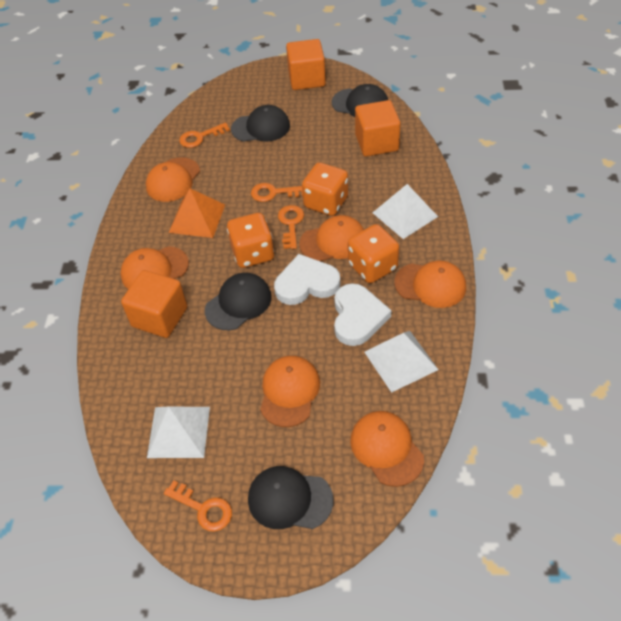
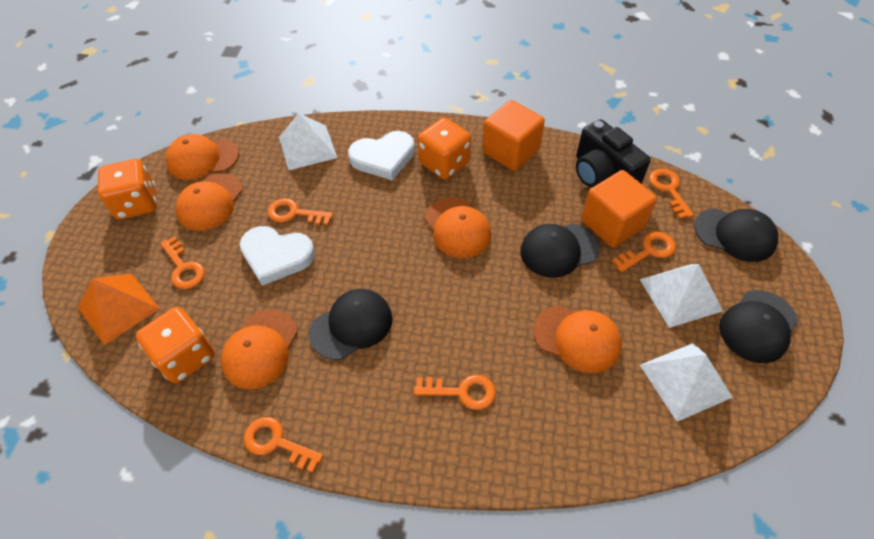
black camera: none = 0 -> [576,119,651,187] = 1
orange cap: [121,246,189,289] [146,157,200,202] [260,356,320,427] [299,215,364,261] [350,411,424,487] [394,261,466,308] = 6 -> [166,134,239,180] [176,173,243,231] [221,309,298,389] [425,197,491,258] [533,305,622,373] = 5
orange cube: [121,270,187,338] [286,39,326,90] [355,100,401,157] = 3 -> [482,100,545,171] [581,170,657,248] = 2
orange key: [164,480,232,532] [179,122,230,148] [251,183,303,202] [278,205,304,249] = 4 -> [160,236,205,289] [244,417,323,472] [268,198,333,225] [414,375,496,410] [612,232,676,273] [649,169,694,219] = 6

